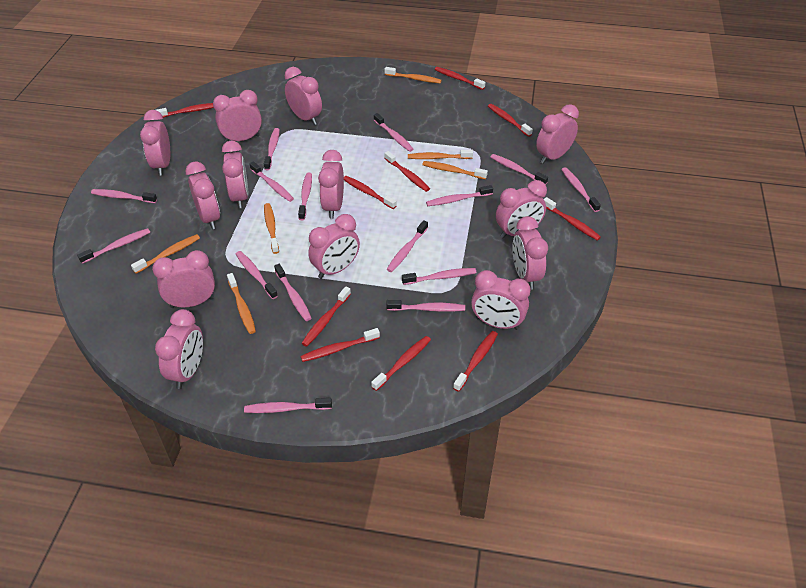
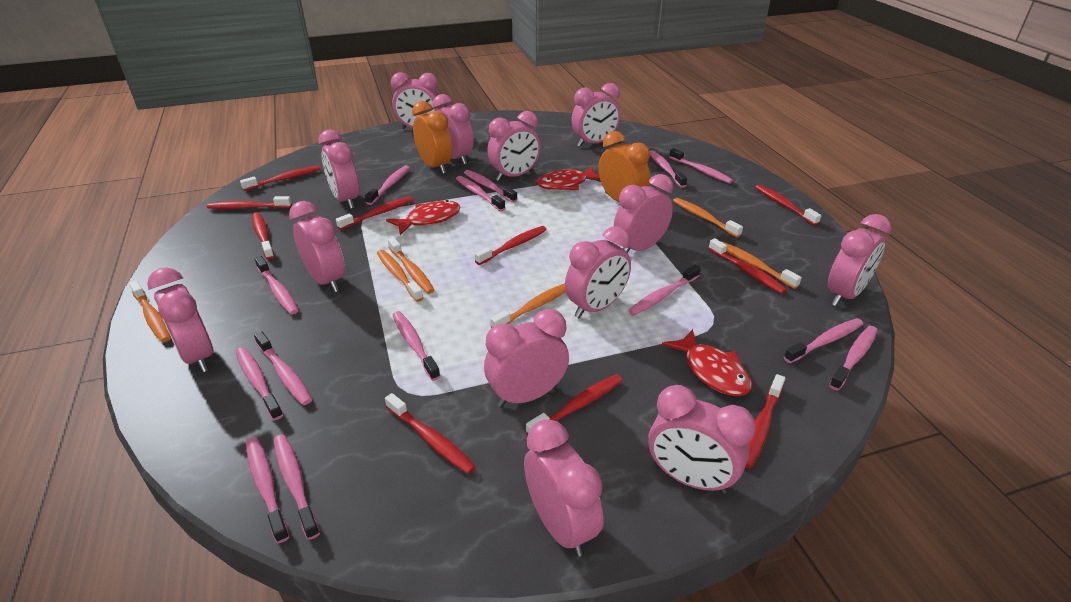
orange clock: none = 0 -> [412,101,452,174] [598,131,650,202] = 2
pink toothbrush: [77,228,150,264] [91,189,157,203] [236,251,278,299] [244,398,332,413] [250,161,294,202] [264,128,280,170] [274,264,312,321] [298,172,312,220] [374,113,413,152] [387,220,428,272] [387,300,465,312] [402,268,476,285] [426,185,493,206] [491,154,548,185] [561,167,601,212] = 15 -> [236,347,283,421] [246,437,289,543] [254,256,299,314] [254,331,312,405] [273,434,320,540] [365,165,410,205] [393,311,441,381] [456,176,505,211] [464,170,518,203] [628,265,701,315] [650,150,687,188] [669,148,733,183] [784,318,863,363] [829,326,878,391] = 14
red fish: none = 0 -> [386,200,460,235] [537,166,600,190] [662,329,752,396] = 3

